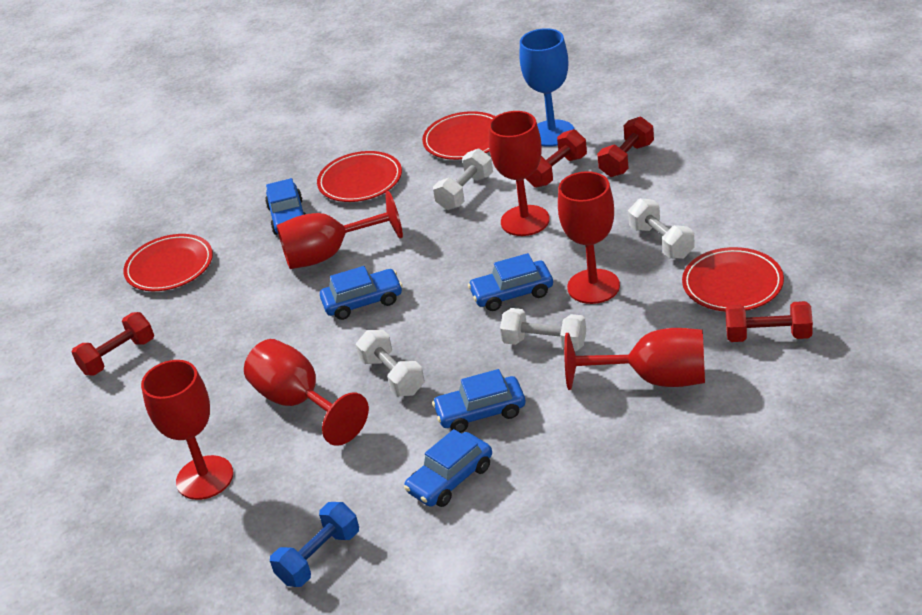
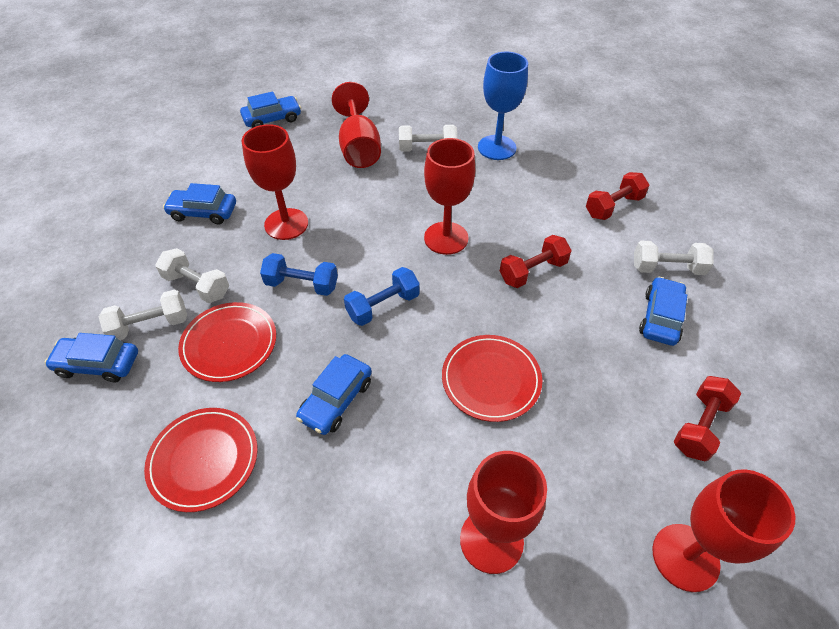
blue dumbbell: [270,502,359,587] = 1 -> [260,253,338,296] [344,267,420,326] = 2
red dumbbell: [72,312,154,376] [525,129,587,188] [597,117,654,177] [726,301,813,342] = 4 -> [500,235,572,288] [586,172,649,220] [674,376,741,461] = 3
red goblet: [141,360,233,500] [244,339,369,446] [277,191,403,269] [489,111,550,236] [558,171,620,304] [564,328,705,390] = 6 -> [242,124,308,240] [332,82,381,168] [424,138,475,255] [460,451,547,574] [652,469,795,592] = 5
red plate: [123,234,213,291] [317,151,402,202] [422,111,496,160] [682,247,784,312] = 4 -> [144,408,258,512] [178,302,276,382] [442,335,542,422] = 3

